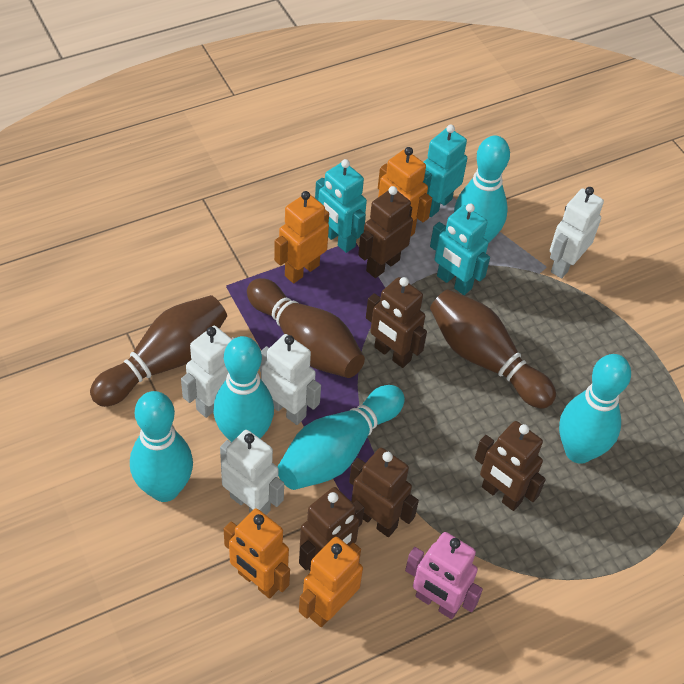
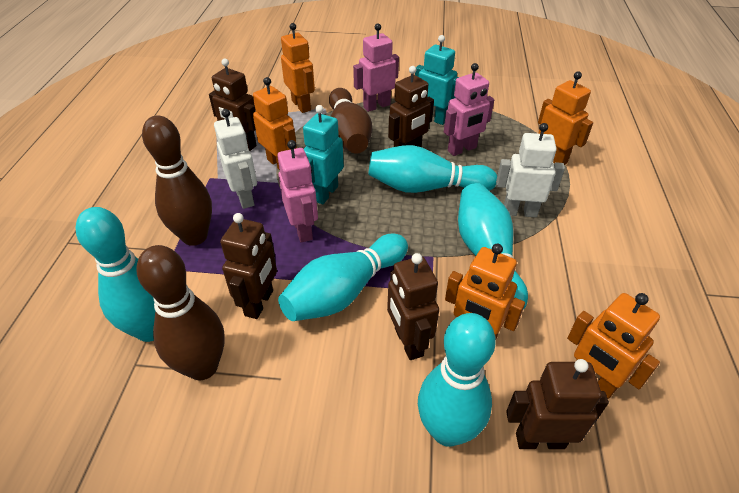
orange robot: [224,508,290,599] [274,191,329,283] [299,537,363,627] [378,147,432,237] = 4 -> [253,77,297,170] [281,23,315,113] [445,244,525,340] [538,72,593,165] [567,293,660,399] = 5
pink robot: [405,532,483,619] = 1 -> [278,140,318,243] [353,24,399,112] [444,63,494,156] = 3
turquoise robot: [315,159,367,253] [423,125,467,217] [430,204,490,295] = 3 -> [303,105,344,204] [415,35,459,125] = 2
white robot: [181,326,234,418] [220,430,284,515] [260,334,321,425] [550,187,604,279] = 4 -> [214,109,257,209] [496,123,565,217] = 2

